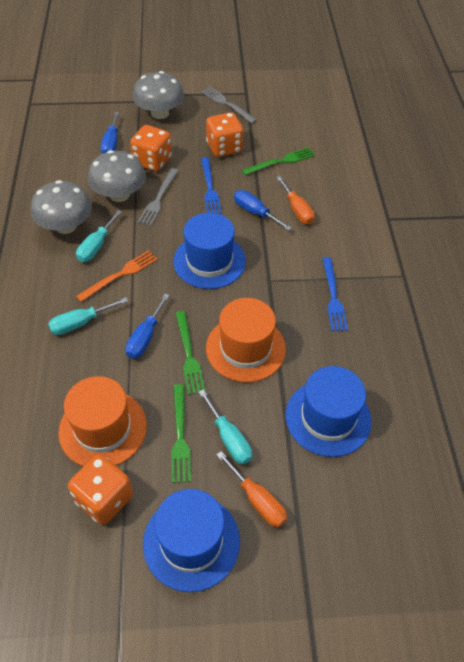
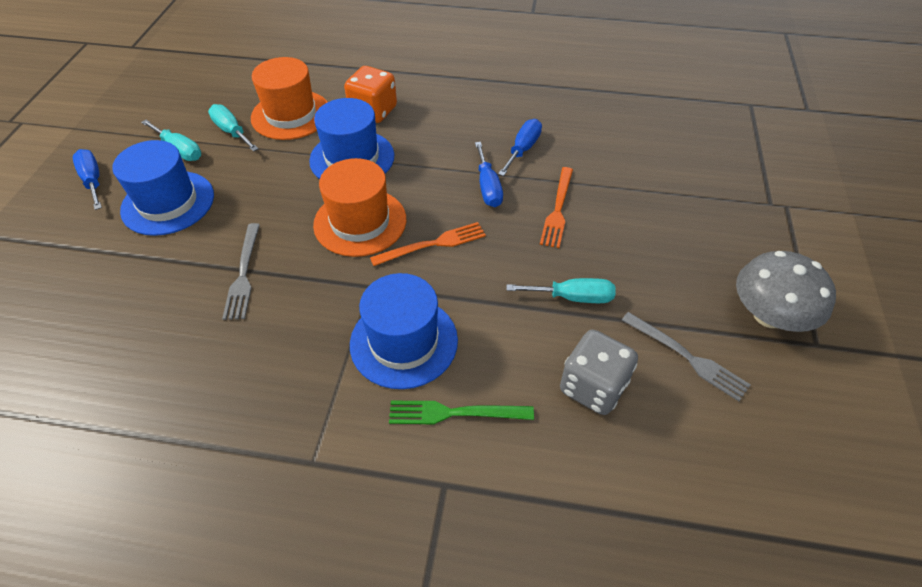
blue fork: [201,157,222,214] [322,257,348,331] = 2 -> none = 0
green fork: [171,384,191,483] [176,311,206,395] [241,147,315,175] = 3 -> [389,400,534,424] = 1
grey dice: none = 0 -> [560,330,638,415] = 1
grey mushroom: [31,180,92,234] [88,150,146,202] [133,71,184,119] = 3 -> [736,251,836,332] = 1
orange dice: [68,454,133,525] [130,125,172,172] [206,112,244,157] = 3 -> [344,66,397,123] = 1
orange fork: [76,250,158,302] = 1 -> [370,222,486,266] [540,167,573,248] = 2
orange screwdriver: [216,451,287,528] [276,176,315,225] = 2 -> none = 0

